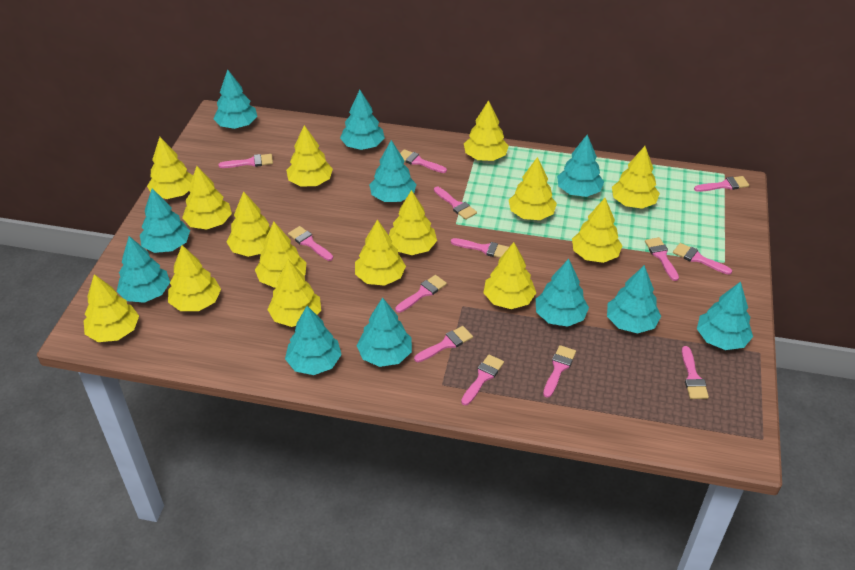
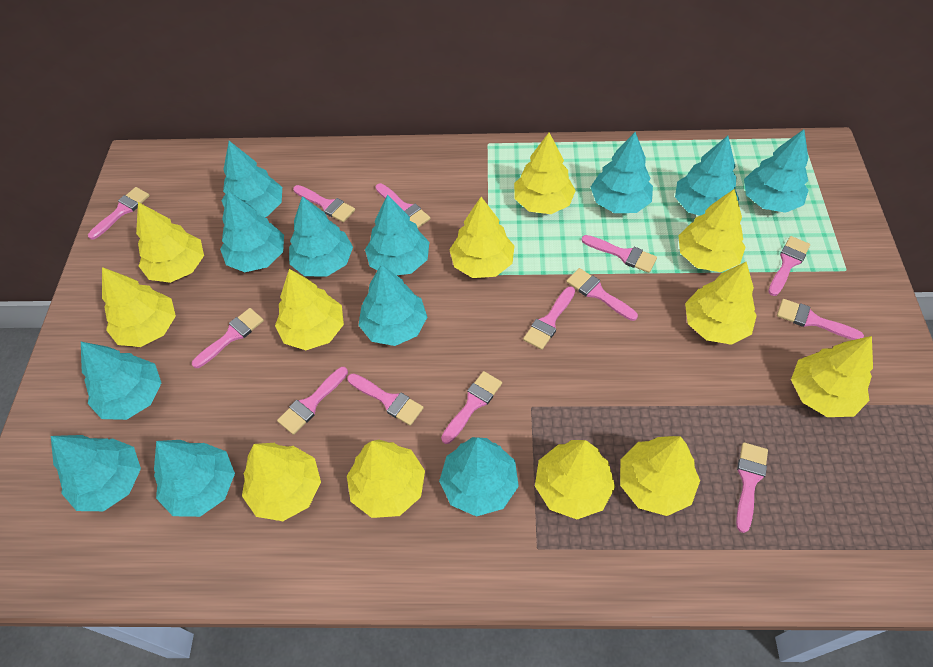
turquoise tree: [117,236,170,303] [140,188,190,253] [213,69,257,129] [285,306,342,375] [340,90,385,150] [356,297,412,367] [369,140,416,202] [536,259,589,327] [557,135,604,197] [607,265,661,334] [697,282,753,350] = 11 -> [51,435,141,511] [81,342,161,420] [154,440,235,517] [220,191,284,272] [221,141,282,217] [289,196,353,277] [358,264,427,346] [365,195,429,275] [439,437,519,517] [591,132,653,213] [675,136,739,216] [744,129,809,213] = 12
yellow tree: [84,274,139,342] [147,137,193,199] [168,245,221,311] [182,166,232,230] [226,191,271,257] [255,222,306,288] [267,259,321,327] [286,125,333,187] [355,219,406,286] [389,190,437,255] [464,100,509,161] [483,242,536,309] [509,157,557,220] [572,198,623,263] [612,146,660,209] = 15 -> [102,267,176,347] [136,202,204,283] [242,443,321,521] [275,269,344,350] [347,440,425,518] [449,197,514,278] [514,133,576,214] [535,440,615,519] [620,436,700,516] [678,189,746,272] [685,262,757,345] [791,336,873,417] = 12

